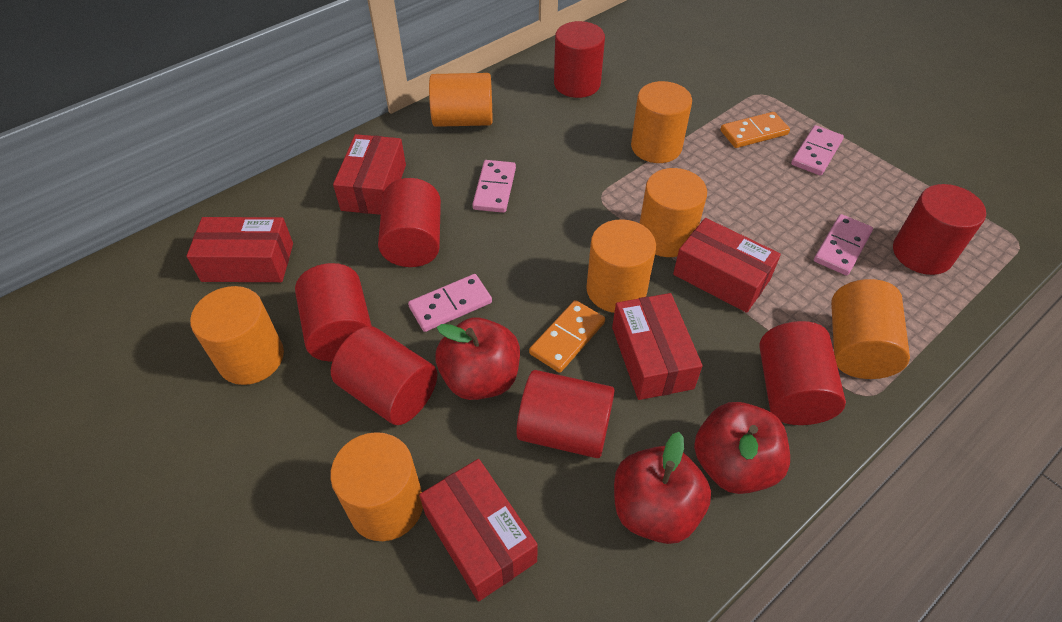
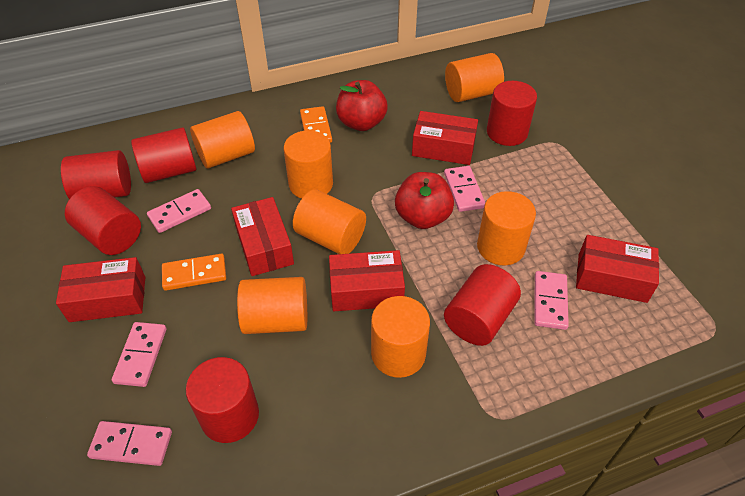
pink domino: [408,274,492,332] [472,160,516,213] [791,125,844,176] [814,214,873,276] = 4 -> [87,421,172,466] [112,322,167,387] [147,189,211,233] [444,166,485,212] [534,271,569,330] = 5
red apple: [436,317,520,400] [614,432,711,544] [694,402,790,494] = 3 -> [336,80,388,131] [395,172,454,229] = 2
red cylinder: [295,263,372,361] [331,326,437,425] [378,178,441,267] [516,370,615,458] [554,21,605,98] [759,321,846,425] [893,184,986,275] = 7 -> [61,150,131,199] [65,186,141,255] [131,127,197,183] [186,357,259,443] [444,264,521,346] [487,81,537,146] = 6

